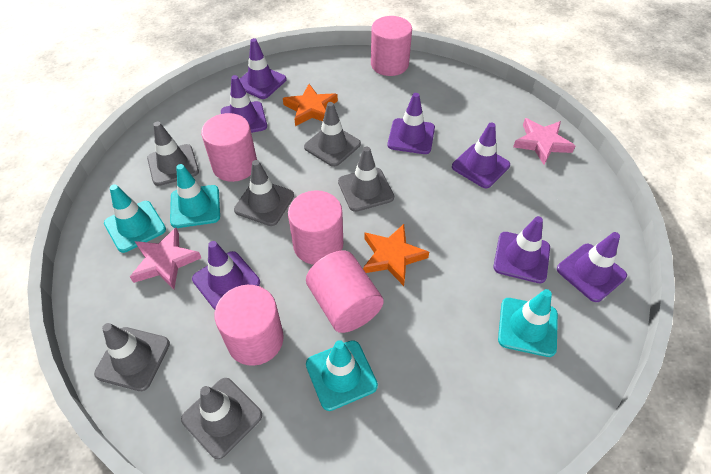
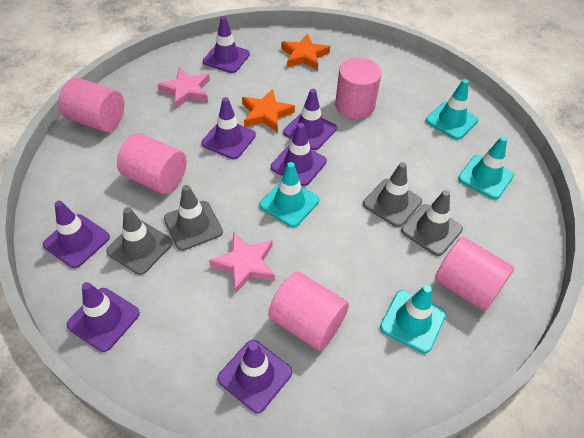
grey traffic cone: [94,323,170,391] [147,122,199,186] [181,378,262,459] [234,160,294,226] [304,102,361,167] [338,146,394,212] = 6 -> [106,207,172,275] [164,185,223,251] [363,162,422,227] [401,190,463,256] = 4

